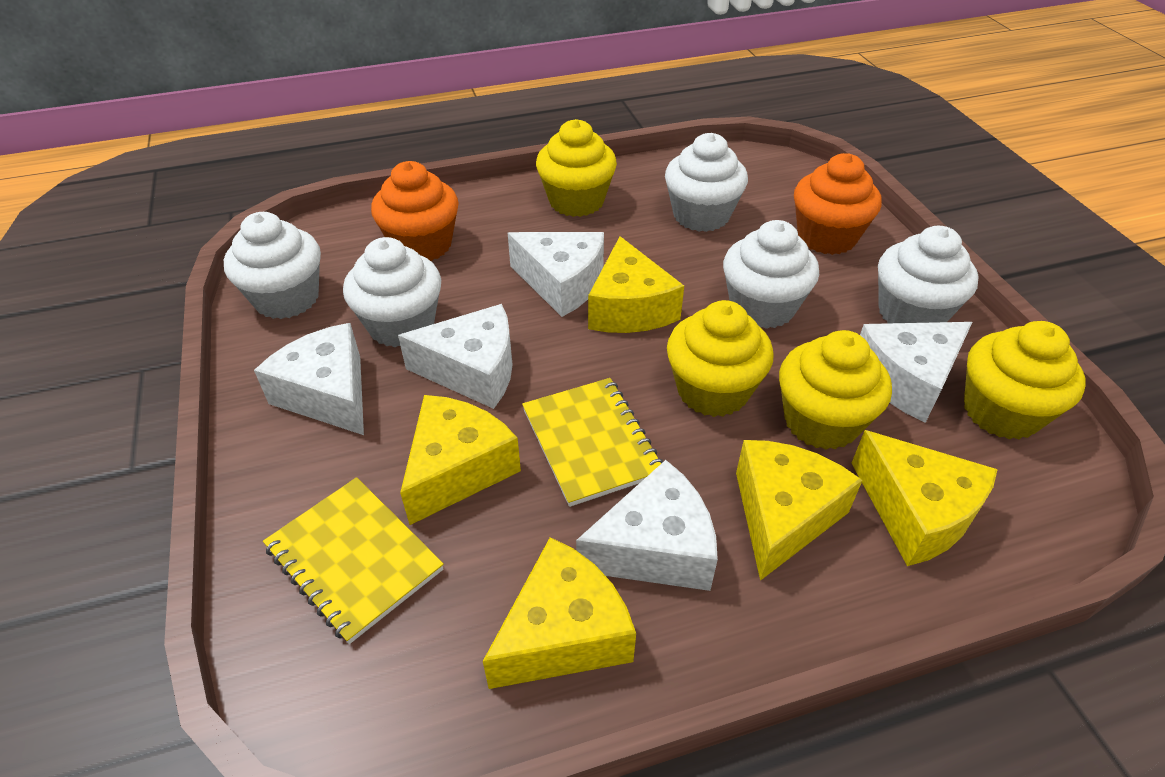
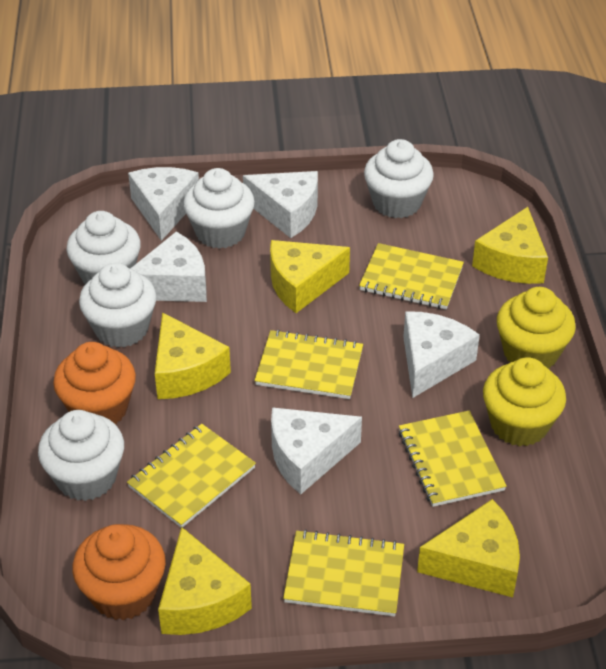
yellow cupcake: [536,119,617,217] [667,300,774,417] [779,330,892,450] [964,321,1085,439] = 4 -> [483,357,566,446] [497,287,576,369] = 2
yellow notebook: [263,477,444,644] [522,378,663,507] = 2 -> [127,424,256,527] [254,330,363,399] [283,530,404,617] [359,243,464,309] [399,411,507,507] = 5

